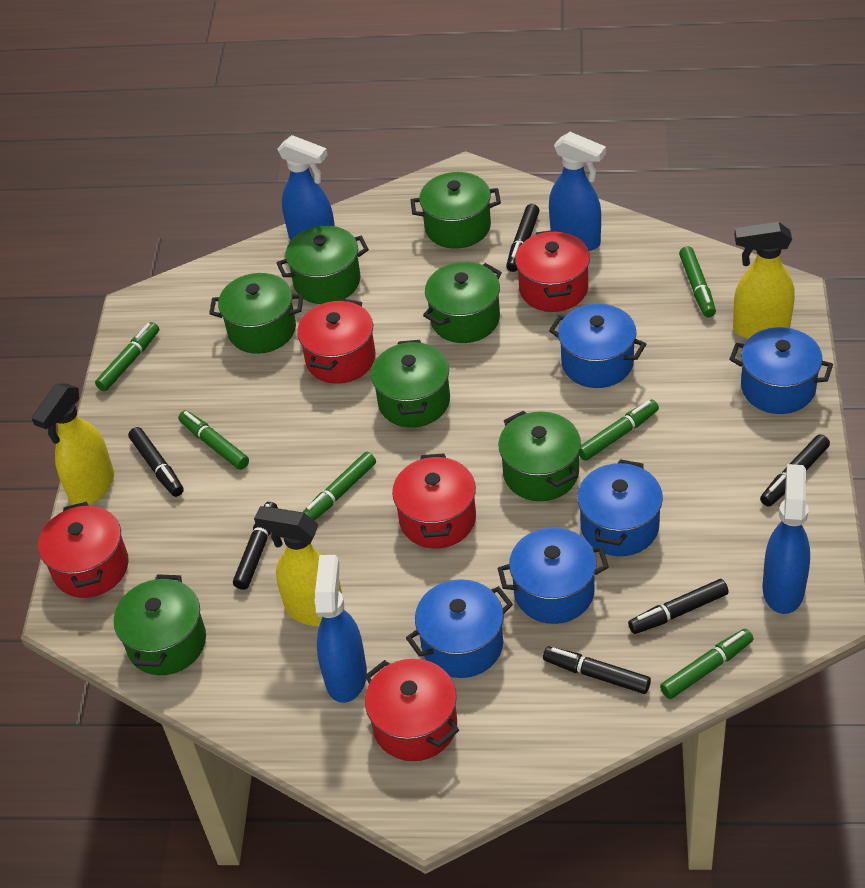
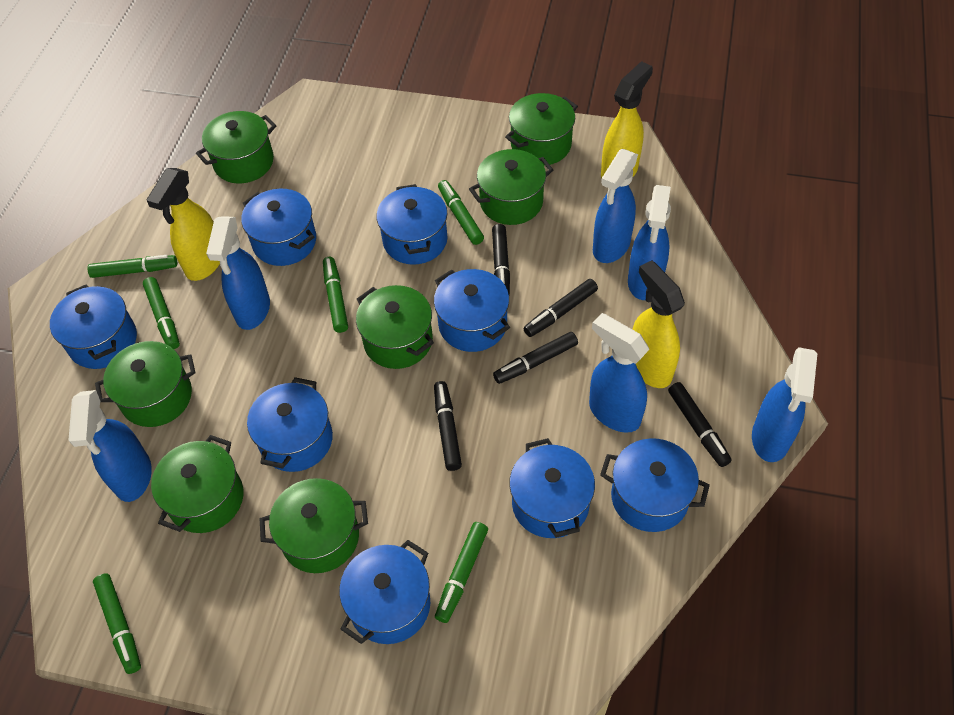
black marker: [128,427,184,497] [233,502,278,590] [506,204,540,272] [543,646,651,694] [628,579,729,634] [760,434,830,506] = 6 -> [434,381,462,471] [492,224,510,295] [493,332,578,384] [523,279,598,337] [668,382,732,467] = 5
blue pot: [406,579,513,678] [498,528,609,624] [549,304,646,388] [577,459,663,556] [729,327,833,414] = 5 -> [50,284,137,369] [241,189,316,266] [247,377,333,472] [339,540,430,644] [376,184,448,265] [434,269,510,352] [509,438,595,538] [600,438,710,532] = 8
blue spray bottle: [278,135,335,241] [315,555,367,703] [549,132,606,251] [762,464,810,614] = 4 -> [68,390,152,502] [206,216,270,330] [589,313,649,433] [593,149,638,263] [628,185,671,300] [752,347,817,462] = 6
red pot: [38,502,129,598] [297,299,376,384] [365,659,459,761] [392,453,476,549] [515,230,590,312] = 5 -> none = 0

